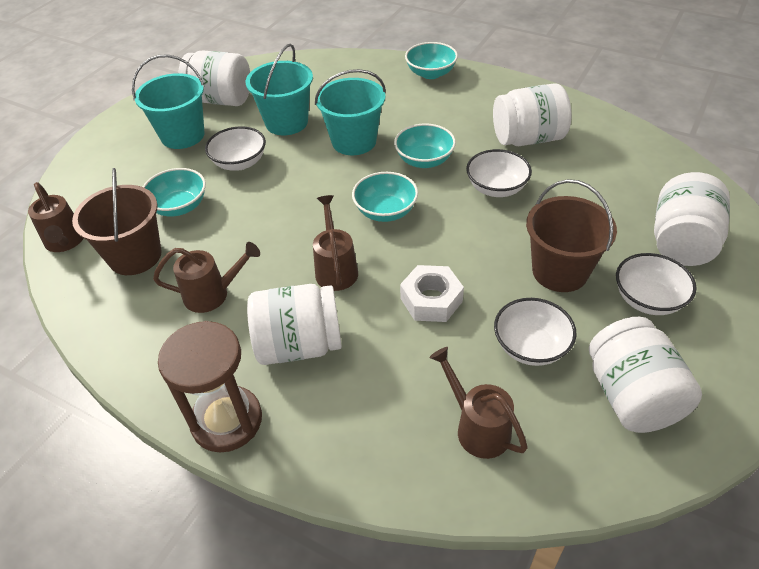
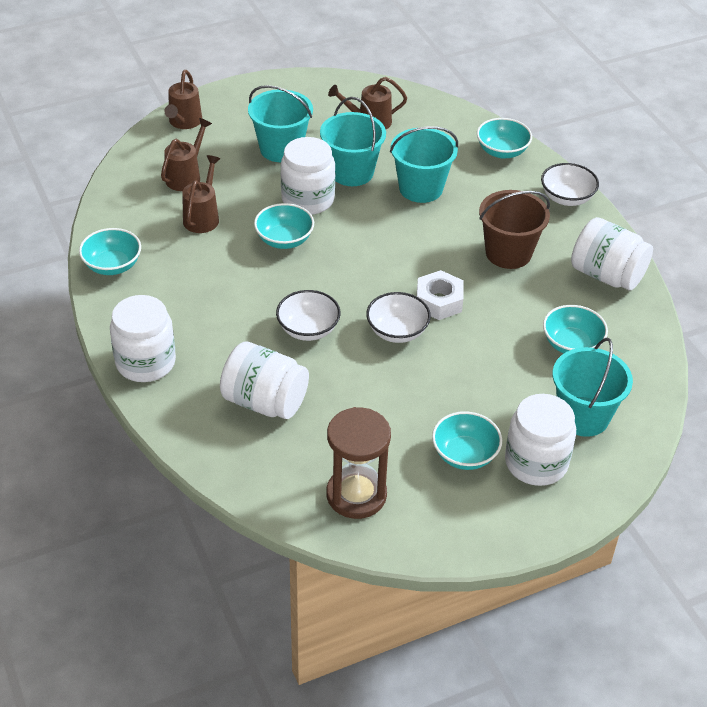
brown bucket: [72,168,161,275] [526,179,617,292] = 2 -> [479,190,550,269] = 1
turquoise bowl: [143,168,206,216] [352,172,418,222] [394,124,456,168] [405,42,458,79] = 4 -> [79,228,141,275] [254,203,314,249] [432,411,502,470] [477,118,532,158] [543,305,608,354] = 5
turquoise bucket: [132,54,205,149] [246,44,313,135] [315,69,386,155] = 3 -> [248,85,313,162] [320,97,386,186] [390,126,458,203] [552,338,633,437] = 4
white bowl: [205,126,266,171] [466,149,532,197] [494,298,577,366] [616,253,697,315] = 4 -> [276,290,341,341] [366,292,431,343] [541,163,599,206] = 3

